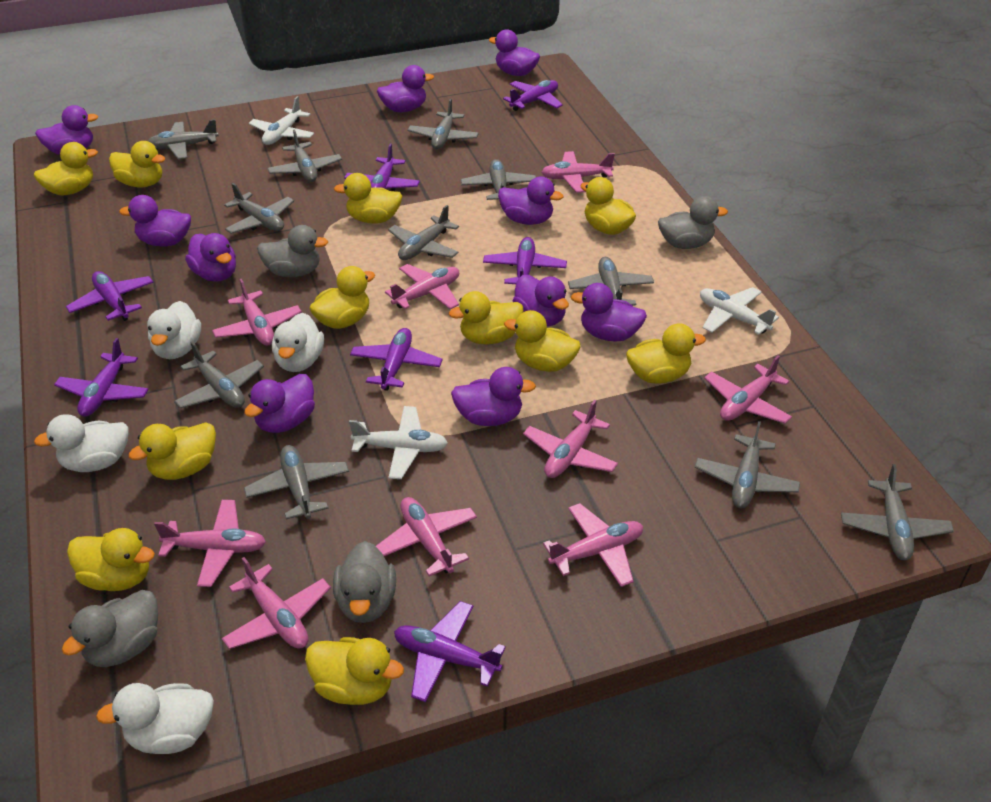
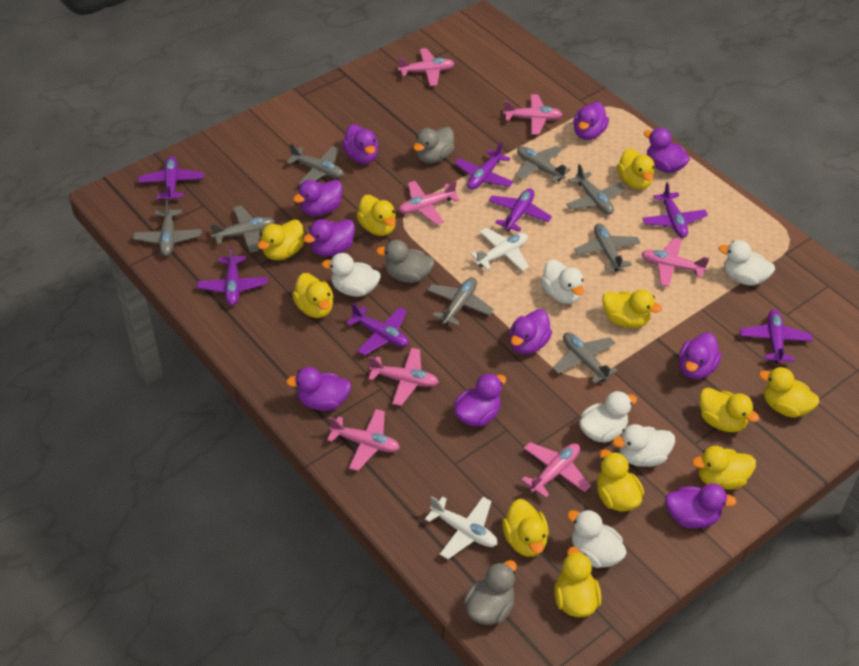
grey duck: [62,590,158,667] [257,225,328,277] [333,541,396,623] [658,196,728,249] = 4 -> [376,240,435,283] [413,127,455,163] [464,560,517,625] = 3
grey plane: [148,119,219,159] [174,341,264,408] [224,183,294,234] [244,445,349,520] [267,130,342,182] [388,205,459,260] [408,99,479,149] [461,159,536,205] [568,257,654,306] [695,421,800,508] [841,464,954,560] = 11 -> [133,198,202,256] [210,206,275,253] [286,143,344,185] [427,277,494,326] [515,146,571,182] [552,332,618,384] [566,164,625,215] [574,223,641,271] = 8
pink plane: [154,500,266,587] [212,279,302,346] [222,557,331,649] [376,497,477,576] [385,264,459,309] [523,400,618,478] [541,151,615,193] [543,503,643,587] [704,355,792,424] = 9 -> [327,409,400,471] [368,348,439,406] [398,48,455,86] [399,181,460,225] [503,94,563,135] [521,442,591,498] [641,238,709,287] = 7
white duck: [34,414,129,472] [96,683,214,754] [147,301,201,359] [272,313,324,372] = 4 -> [322,253,381,297] [541,259,584,304] [567,509,627,568] [579,391,637,443] [613,424,675,467] [718,240,775,285] = 6
white plane: [249,96,314,145] [349,406,448,479] [700,287,779,335] = 3 -> [425,496,497,559] [470,228,529,271] = 2

